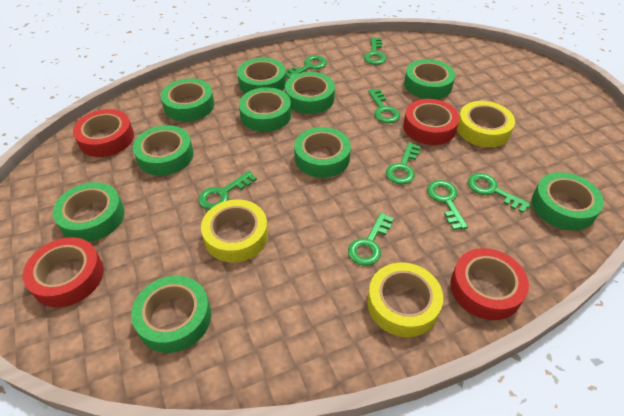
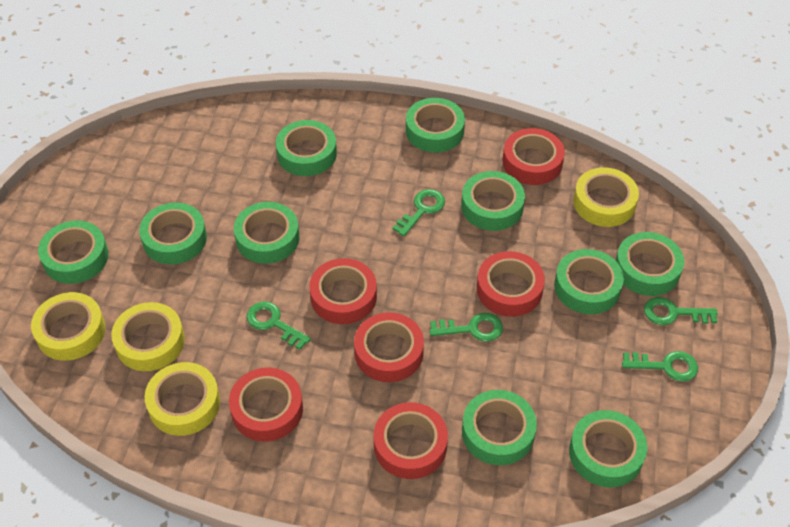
green key: [198,171,257,210] [286,55,327,79] [348,213,394,266] [364,38,386,65] [368,89,400,123] [386,142,421,185] [427,180,468,230] [468,173,531,213] = 8 -> [247,301,311,350] [392,189,445,237] [430,313,503,342] [622,351,698,381] [644,297,718,325] = 5
red tape: [23,237,104,307] [73,109,134,157] [403,99,460,145] [451,248,529,320] = 4 -> [229,368,303,442] [309,258,377,324] [354,312,424,382] [374,402,448,479] [477,251,545,317] [502,128,565,185] = 6
yellow tape: [201,199,268,262] [367,263,443,337] [457,101,515,147] = 3 -> [31,292,106,361] [111,302,185,371] [144,362,220,436] [573,167,639,227] = 4

